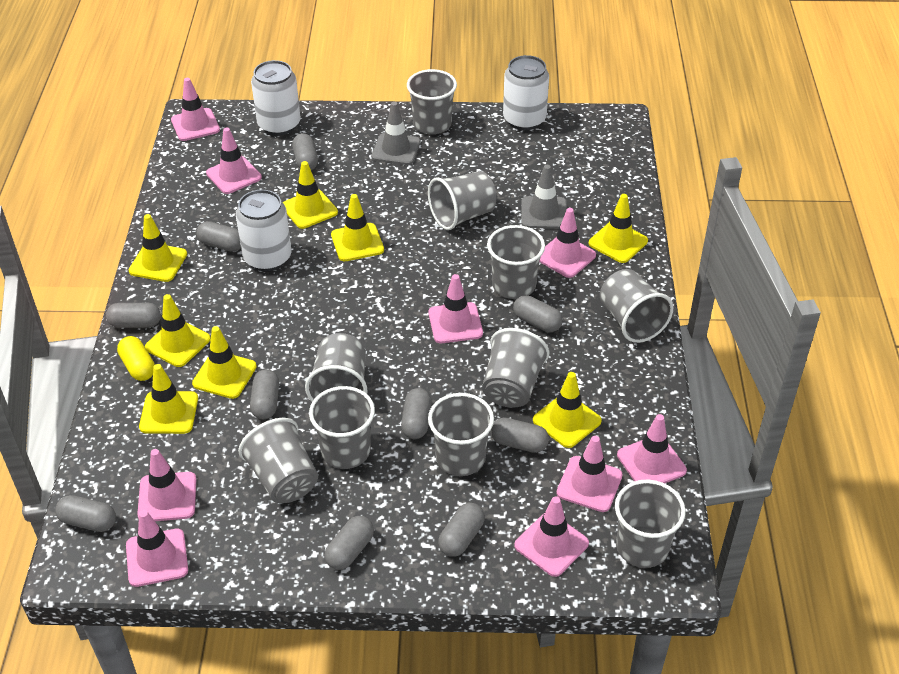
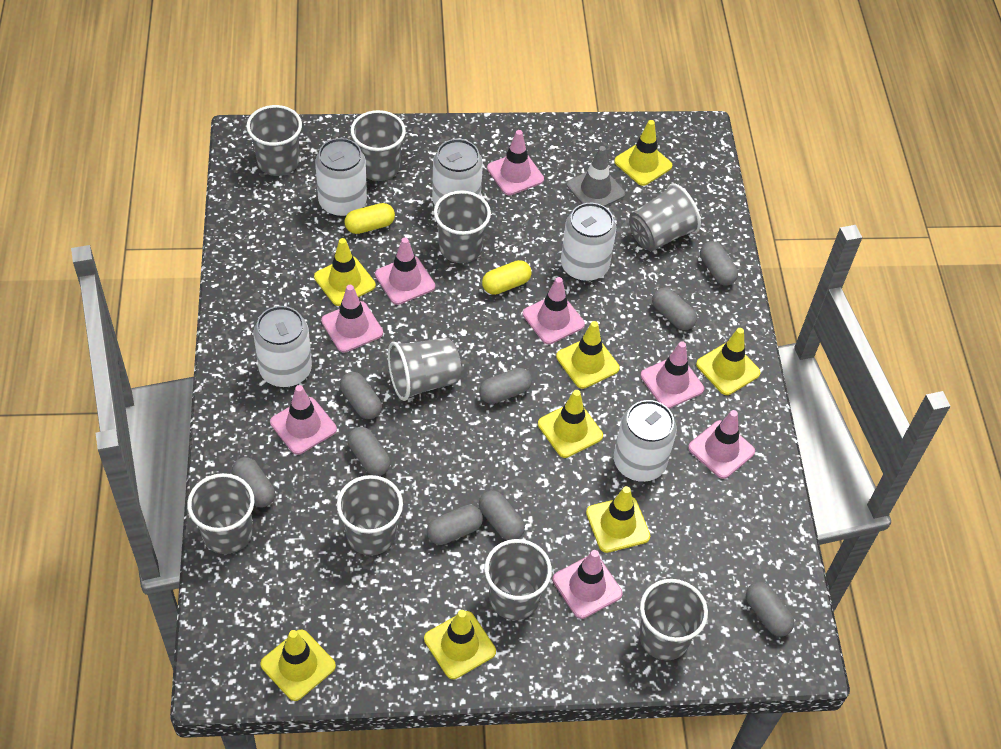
grey capsule: [55,495,116,532] [106,303,161,328] [196,221,241,252] [250,369,279,419] [292,133,318,170] [324,516,374,570] [401,388,432,439] [438,503,485,557] [491,417,549,453] [513,295,563,332] = 10 -> [232,457,275,507] [340,372,382,419] [348,427,391,476] [427,505,483,545] [479,368,532,404] [479,491,525,540] [652,288,697,330] [700,241,738,286] [746,582,794,637] = 9
grey cup: [238,418,318,503] [305,333,368,402] [309,386,375,469] [407,69,457,134] [428,171,497,230] [428,393,494,476] [482,328,549,408] [487,225,545,299] [600,269,674,343] [615,480,686,568] = 10 -> [187,473,254,554] [246,105,302,176] [337,475,403,556] [351,110,406,181] [388,338,461,401] [434,190,491,263] [484,539,552,620] [629,183,701,251] [639,579,708,660] = 9
grey traffic cone: [371,102,421,165] [521,165,567,229] = 2 -> [567,146,625,207] = 1
pink traffic cone: [126,510,188,587] [137,449,196,521] [171,78,220,141] [206,127,262,194] [428,274,483,343] [514,496,589,577] [539,208,596,278] [556,436,623,512] [617,414,687,483] = 9 -> [270,385,337,455] [321,285,383,353] [375,237,435,305] [487,130,544,195] [523,277,585,344] [552,550,623,619] [640,341,704,409] [688,410,755,479] = 8
white can: [236,190,291,271] [251,60,301,135] [503,55,549,130] = 3 -> [254,306,312,387] [315,138,367,217] [432,139,483,205] [561,203,616,282] [614,400,677,482] = 5
yellow capsule: [117,336,155,381] = 1 -> [344,203,395,234] [482,260,532,295] = 2

